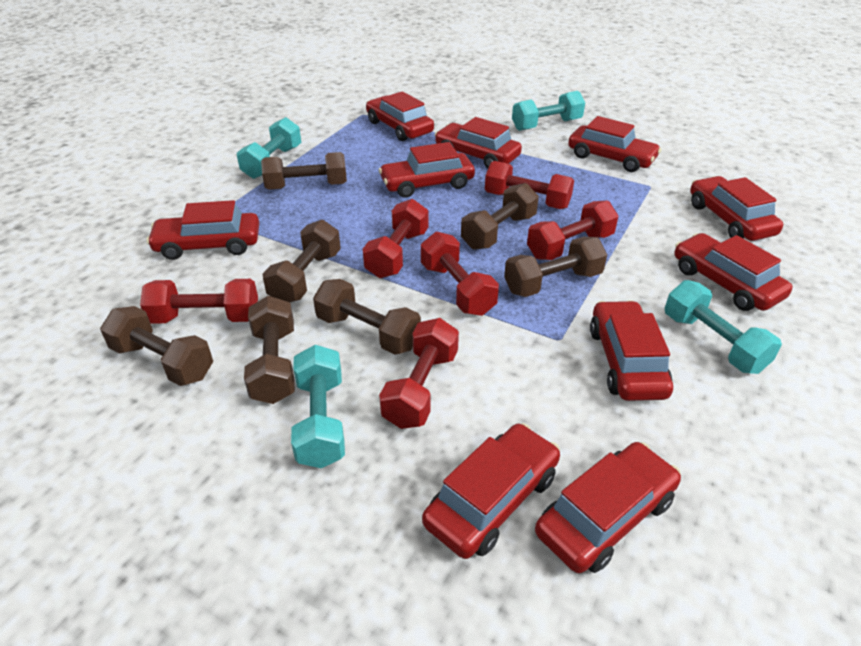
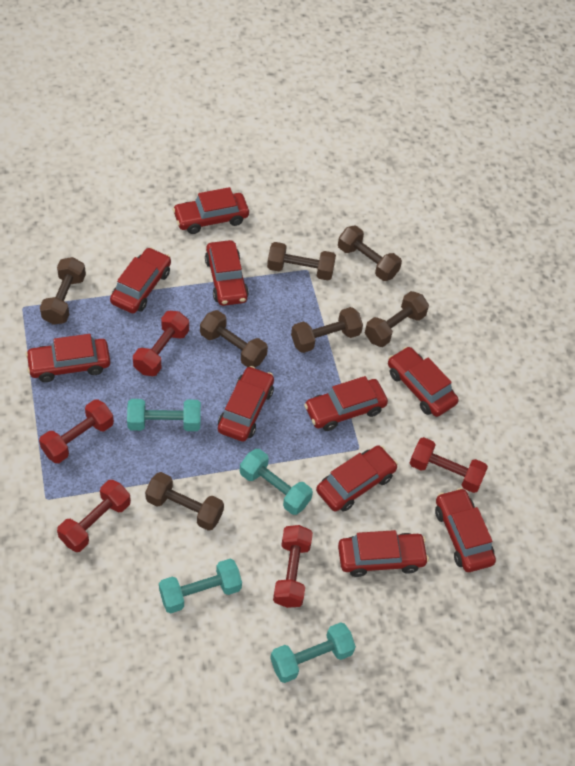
red dumbbell: [140,279,258,324] [363,199,428,278] [379,318,459,429] [421,232,499,316] [485,161,574,209] [527,201,618,260] = 6 -> [39,399,114,463] [57,480,131,552] [133,311,189,376] [273,525,313,608] [410,437,488,493] = 5

